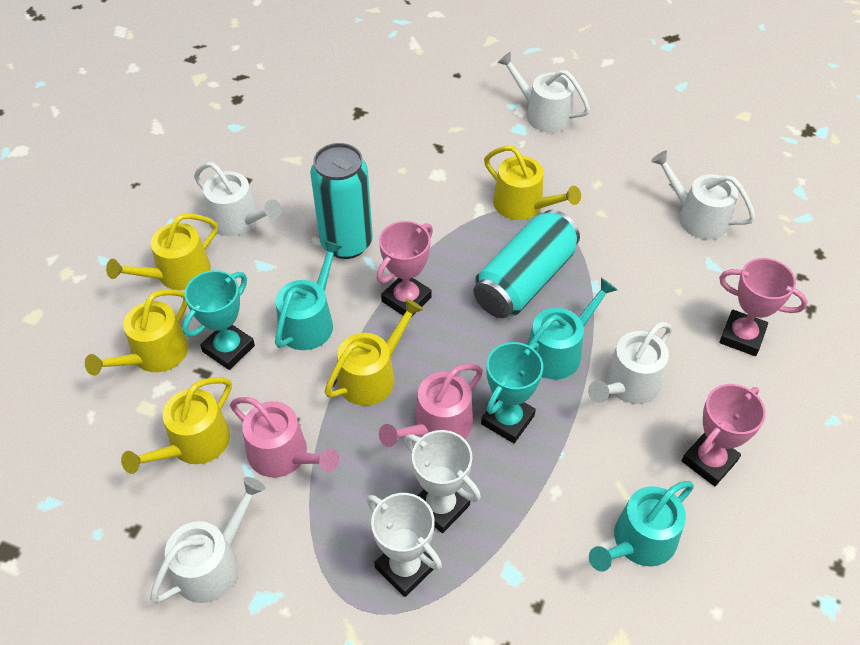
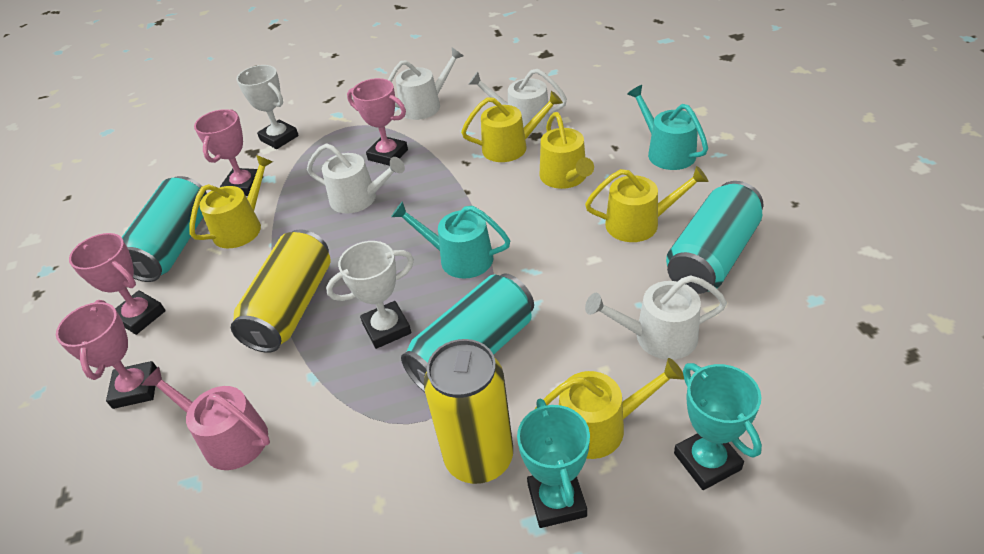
pink trophy: [376,221,433,317] [682,384,766,486] [719,258,808,356] = 3 -> [56,300,157,409] [69,233,166,335] [194,109,263,196] [347,78,408,166] = 4
pink watering can: [230,397,339,478] [379,364,483,447] = 2 -> [141,367,270,470] = 1
turquoise can: [310,143,373,259] [474,210,580,318] = 2 -> [122,176,207,282] [401,273,534,392] [666,181,763,294] = 3
turquoise watering can: [275,240,343,350] [527,278,617,379] [589,481,694,572] = 3 -> [391,201,510,279] [627,85,708,170] = 2
white watering can: [150,477,265,603] [194,162,282,236] [497,52,590,133] [588,322,672,404] [651,150,755,240] = 5 -> [307,143,405,214] [388,47,463,120] [468,69,567,133] [585,275,727,360] = 4
yellow can: none = 0 -> [231,229,331,353] [424,339,513,484] = 2

